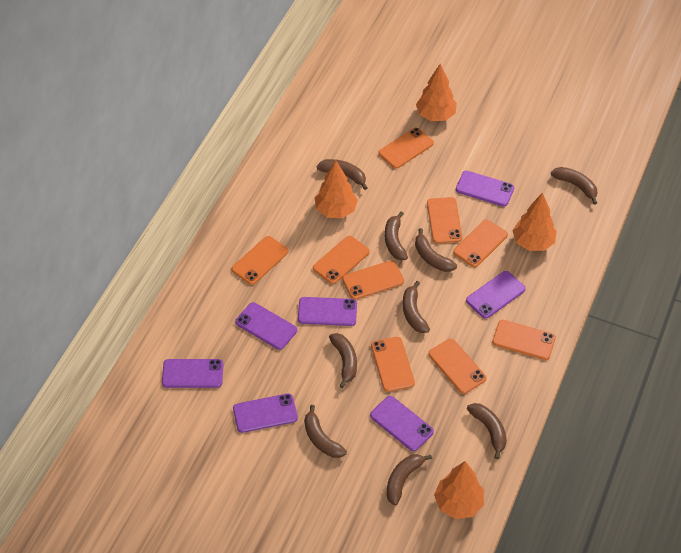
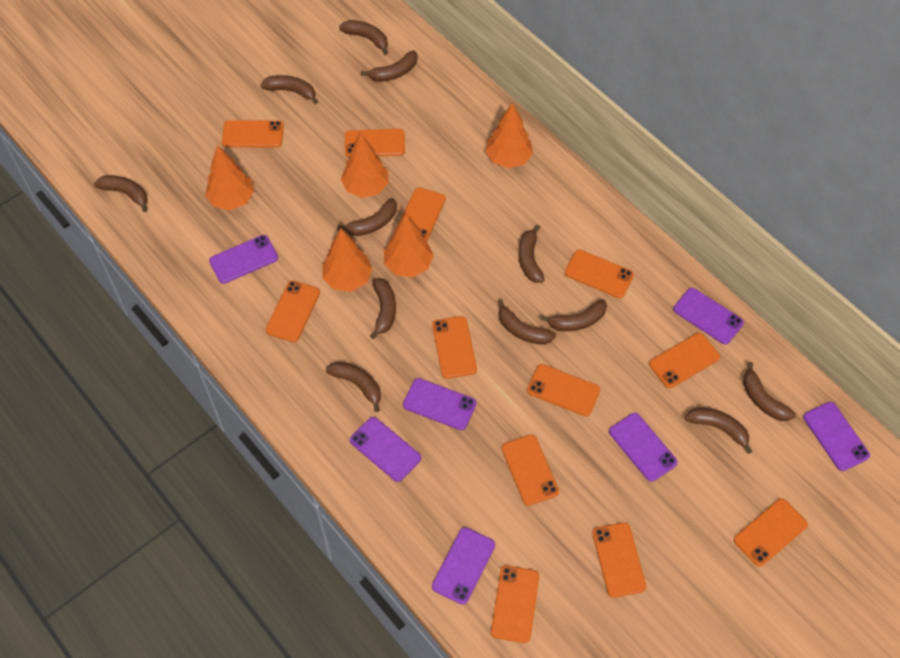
brown banana: [304,405,347,458] [317,159,368,190] [329,333,357,388] [385,211,408,260] [386,454,432,505] [403,281,430,333] [415,228,457,272] [467,403,507,459] [551,167,597,205] = 9 -> [94,175,148,212] [261,75,318,104] [326,362,381,412] [337,198,397,236] [339,20,388,55] [361,51,417,82] [370,278,396,339] [498,299,556,345] [518,225,545,283] [540,299,607,331] [685,408,752,454] [743,362,796,421] = 12
orange phone: [232,236,288,285] [313,236,370,284] [342,260,404,300] [371,337,415,392] [378,128,434,169] [427,197,462,244] [428,339,486,394] [453,220,508,267] [492,320,556,360] = 9 -> [222,120,284,148] [266,280,320,342] [345,129,405,157] [400,187,446,241] [432,316,477,379] [491,566,539,643] [502,435,559,506] [527,364,600,416] [565,250,634,298] [592,523,646,598] [649,333,720,388] [734,499,808,567] = 12
orange tree: [315,160,358,218] [416,64,457,121] [434,461,484,519] [512,193,557,251] = 4 -> [205,145,254,210] [322,229,372,292] [341,133,389,198] [384,214,433,277] [485,103,533,168] = 5

